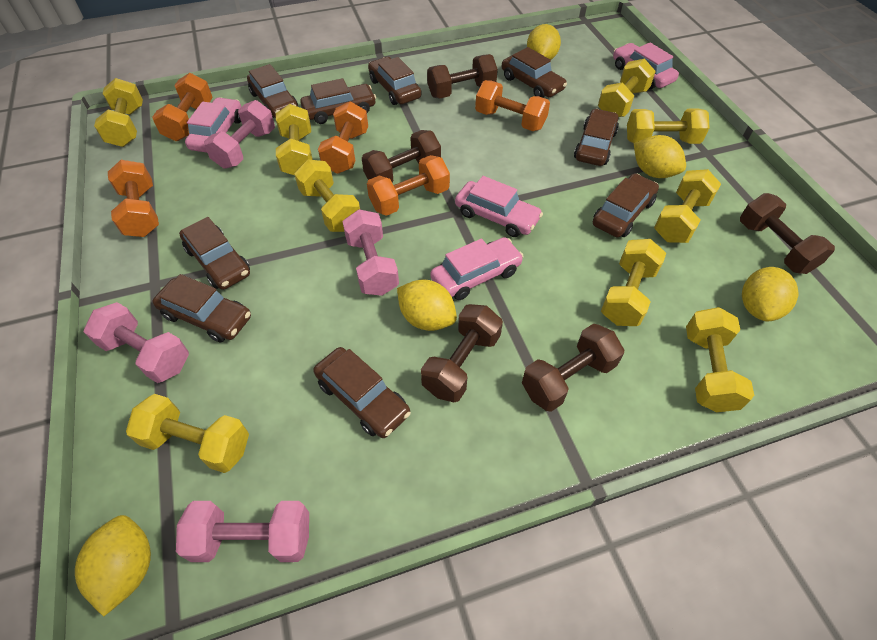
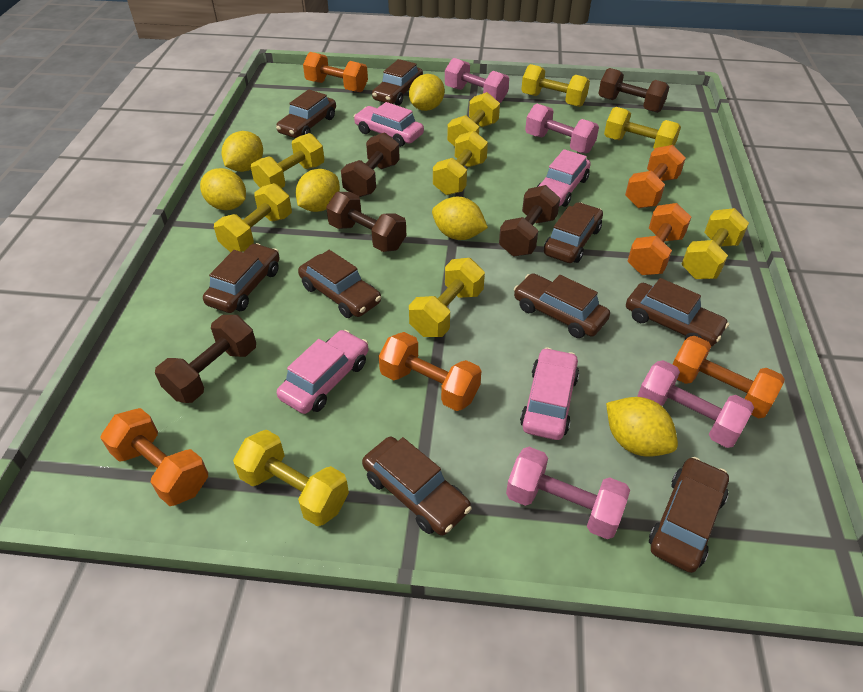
orange dumbbell: [108,160,159,237] [152,73,213,141] [318,101,368,174] [367,155,450,216] [475,80,550,131] = 5 -> [100,408,208,506] [303,52,368,92] [379,332,481,411] [625,145,686,208] [628,203,691,275] [672,336,785,419] = 6
yellow lemon: [75,515,151,617] [397,280,457,331] [527,24,561,60] [634,135,686,178] [742,267,799,322] = 5 -> [200,168,246,210] [222,131,263,172] [296,169,340,212] [409,74,445,111] [432,197,488,240] [606,397,678,457] = 6

